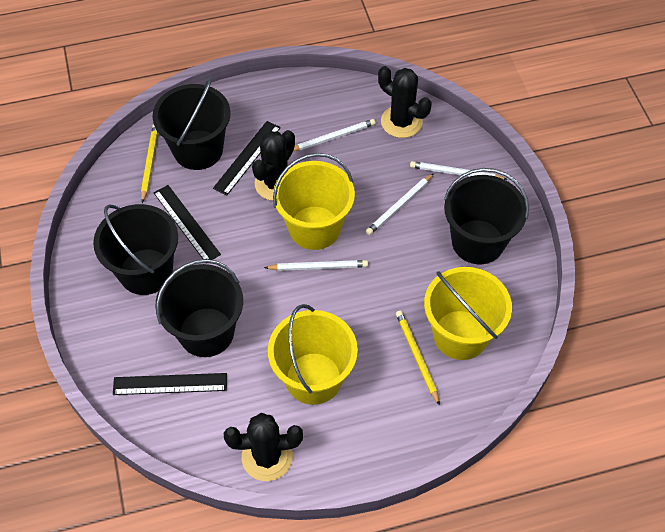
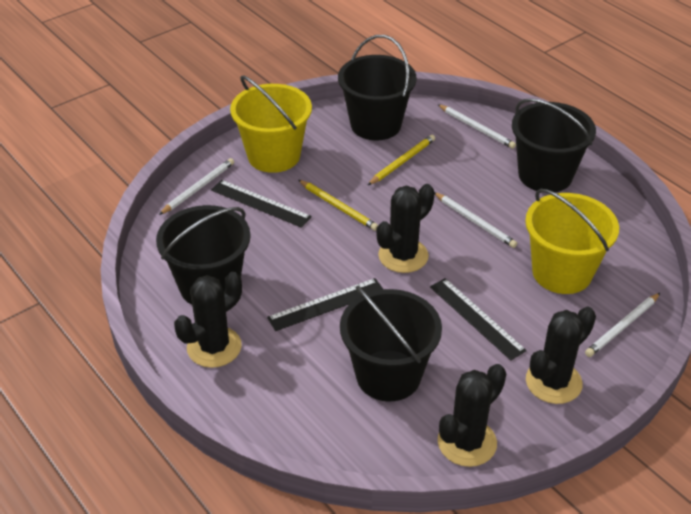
black cactus: [224,413,303,481] [252,130,295,201] [378,66,431,138] = 3 -> [174,272,242,368] [376,184,435,273] [438,364,506,467] [526,306,596,404] = 4
yellow bucket: [268,304,358,405] [273,153,355,250] [424,267,512,360] = 3 -> [230,75,312,173] [525,189,619,294] = 2

